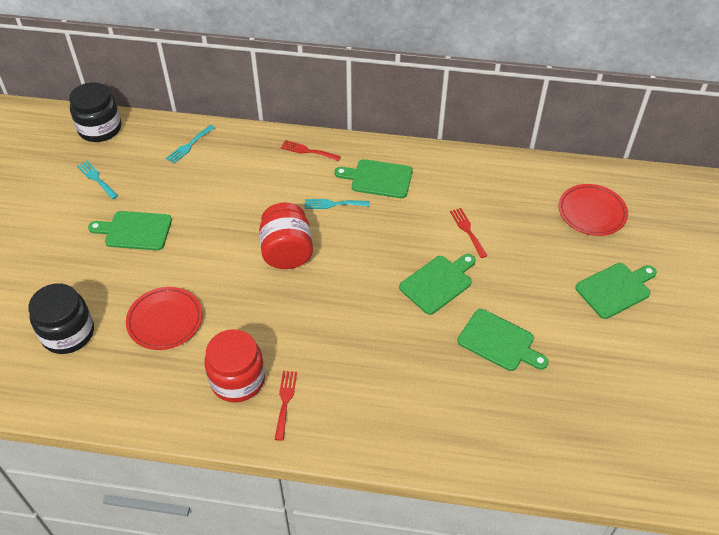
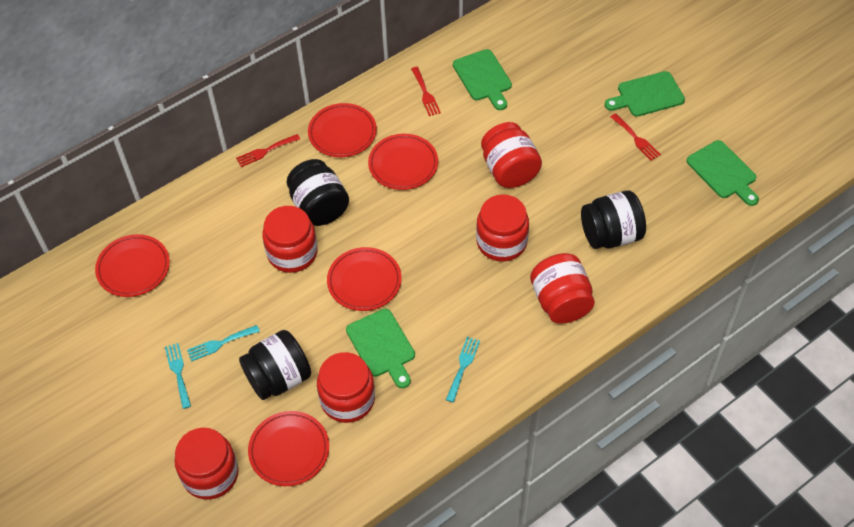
black jar: [28,283,94,354] [69,82,122,142] = 2 -> [239,330,311,400] [287,159,349,226] [581,191,646,249] = 3
green cutting board: [88,211,172,250] [335,159,413,198] [399,254,476,315] [457,309,549,371] [575,263,657,319] = 5 -> [346,309,415,388] [453,49,512,110] [605,71,685,117] [687,140,759,206] = 4
red jar: [204,329,265,402] [259,203,313,269] = 2 -> [175,428,239,500] [262,206,318,273] [317,352,375,423] [476,194,529,261] [481,122,542,188] [530,253,595,324] = 6
red plate: [126,287,202,350] [558,184,628,236] = 2 -> [95,234,170,297] [248,411,329,486] [308,103,377,157] [327,247,402,311] [368,134,438,190] = 5

